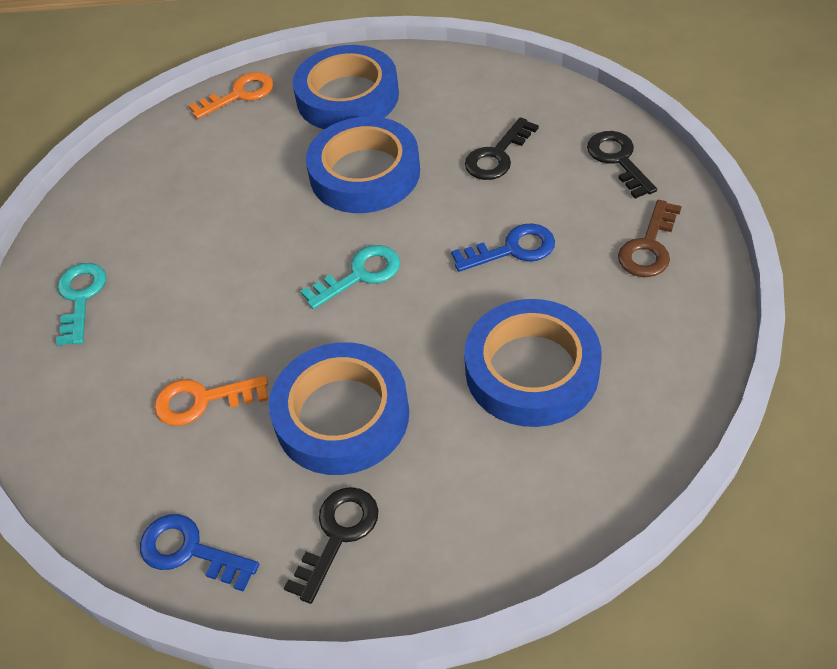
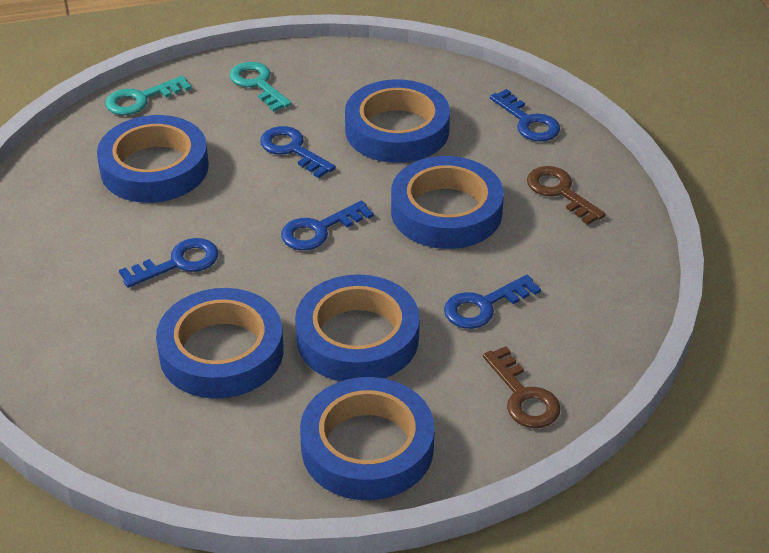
black key: [284,487,378,604] [465,117,539,180] [587,131,657,199] = 3 -> none = 0
blue key: [140,514,259,592] [451,223,555,272] = 2 -> [119,238,218,288] [260,126,336,178] [281,201,374,250] [444,275,541,329] [490,89,560,141] = 5
blue tape: [269,342,409,475] [293,45,399,129] [306,116,420,213] [464,299,602,427] = 4 -> [97,115,209,203] [156,288,284,399] [295,274,420,382] [300,377,435,500] [345,80,450,163] [391,156,504,249] = 6
brown key: [618,200,682,277] = 1 -> [483,346,561,428] [527,166,606,225] = 2
orange key: [154,375,268,426] [188,72,273,119] = 2 -> none = 0

